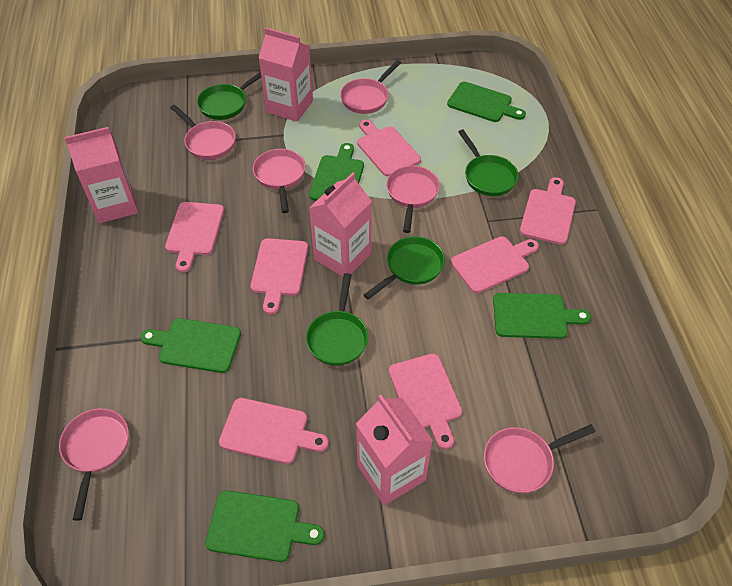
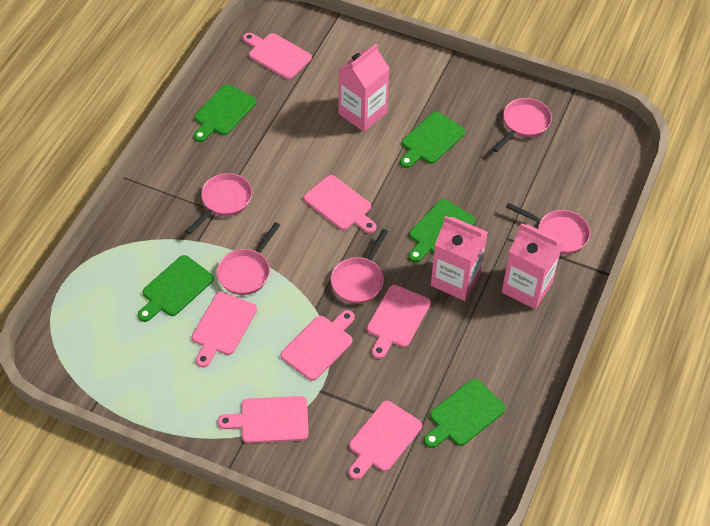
green pan: [197,72,261,120] [306,273,368,366] [364,236,445,300] [458,130,519,196] = 4 -> none = 0
pink carton: [64,127,138,223] [259,28,313,122] [309,173,372,277] [356,395,433,505] = 4 -> [338,44,390,132] [431,216,488,301] [502,223,563,309] = 3
pink pan: [59,408,129,521] [170,105,236,160] [253,149,305,213] [340,60,401,114] [386,165,440,233] [484,424,595,493] = 6 -> [186,173,252,234] [217,222,280,295] [331,229,388,304] [492,98,552,152] [506,202,590,254] = 5

